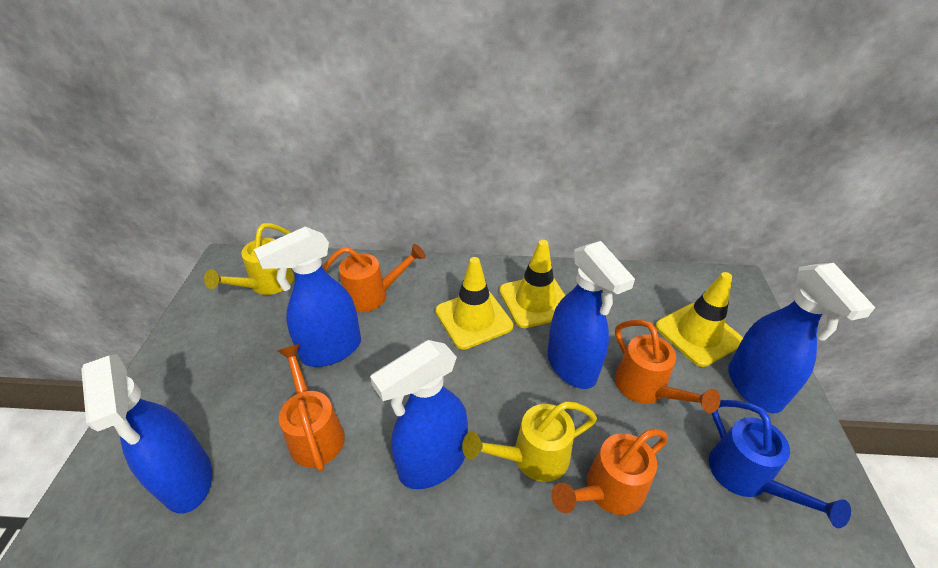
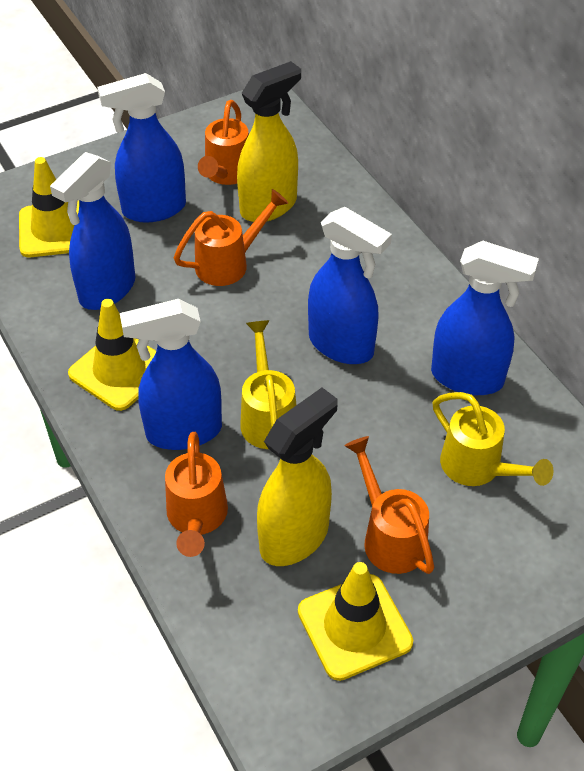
blue watering can: [709,400,851,528] = 1 -> none = 0
yellow spray bottle: none = 0 -> [237,61,301,222] [257,388,337,566] = 2

